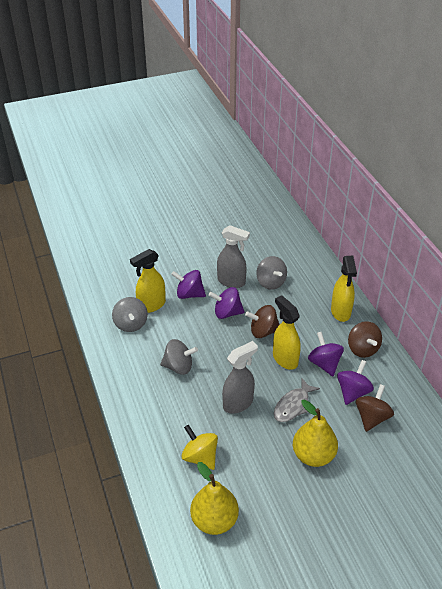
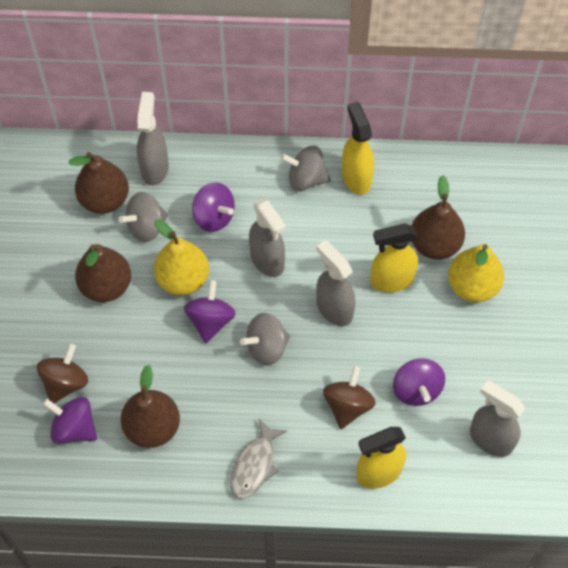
brown pear: none = 0 -> [68,152,129,214] [75,244,131,302] [121,365,180,448] [412,175,465,260] = 4
brown spinning top: [245,305,280,338] [348,321,382,358] [356,384,394,432] = 3 -> [37,344,88,403] [323,365,376,429] = 2
grey spray bottle: [217,225,250,288] [222,341,258,414] = 2 -> [137,92,169,186] [249,198,286,277] [316,240,355,326] [470,380,525,457] = 4
yellow spinning top: [181,425,218,470] = 1 -> none = 0

